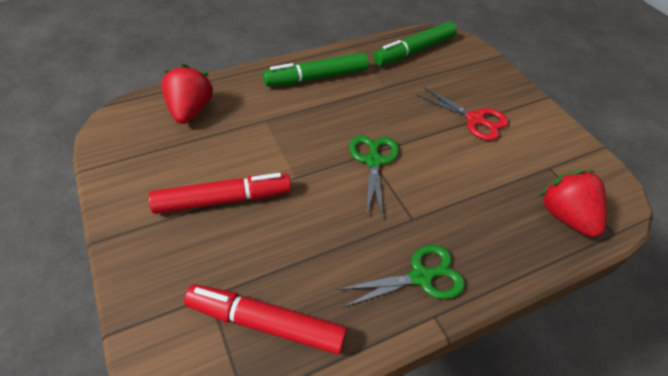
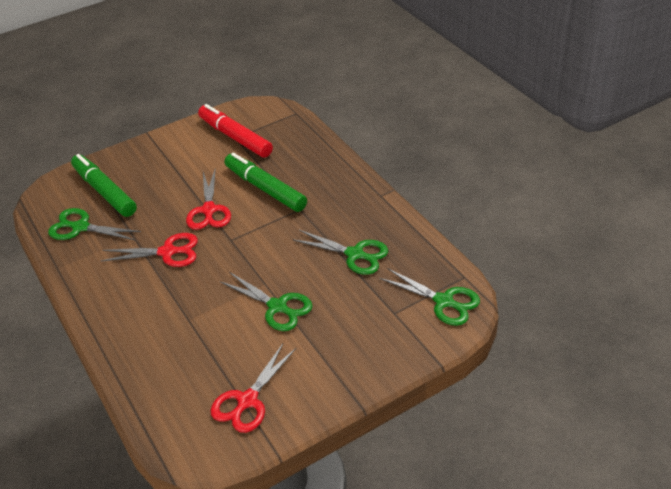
green scissors: [337,245,465,307] [349,135,399,218] = 2 -> [48,208,141,240] [221,272,313,331] [293,230,388,275] [379,268,480,326] = 4
red marker: [149,173,291,214] [184,284,347,355] = 2 -> [198,104,273,158] = 1
red scissors: [416,87,509,141] = 1 -> [101,233,198,267] [186,168,231,230] [210,344,296,433] = 3
red strawberry: [161,64,213,124] [539,170,607,237] = 2 -> none = 0

